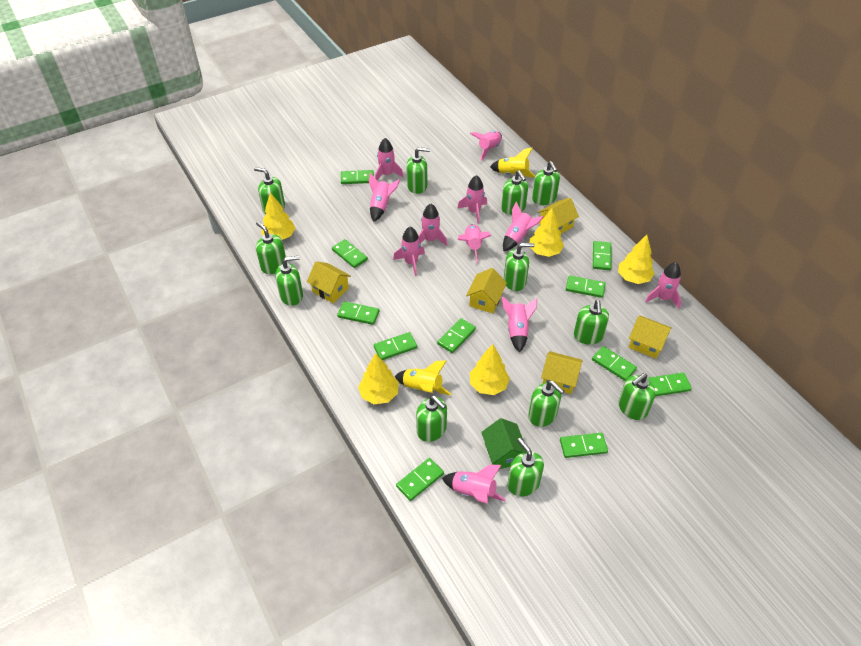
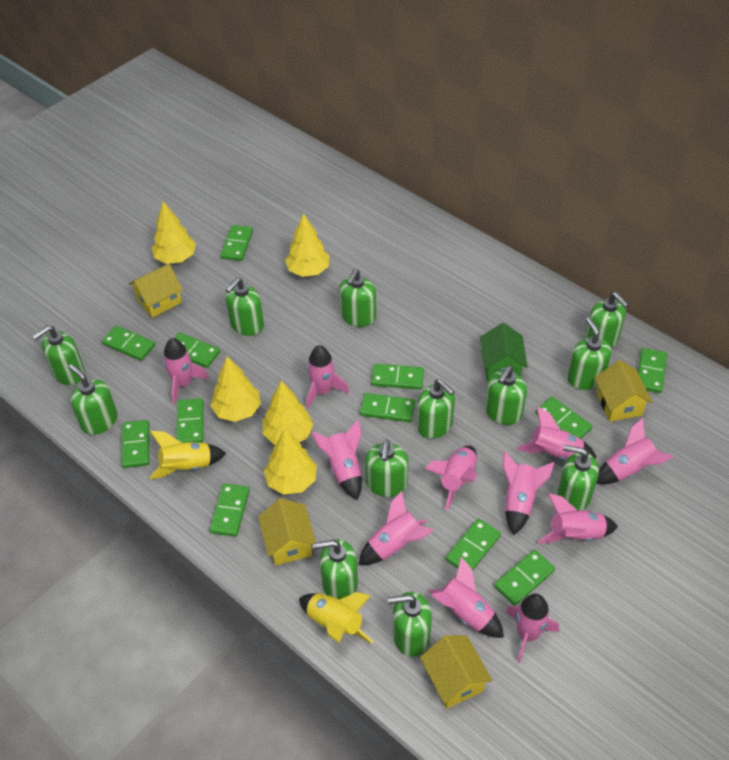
green domino: [332,239,368,268] [337,301,379,325] [341,170,374,184] [374,332,417,360] [396,458,444,501] [437,318,476,353] [560,433,608,458] [566,276,606,298] [592,346,637,381] [593,241,612,270] [647,372,692,396] = 11 -> [102,326,155,361] [122,420,149,468] [175,333,220,368] [176,398,204,443] [209,483,250,537] [220,225,253,261] [360,393,415,422] [371,364,424,390] [446,518,501,571] [494,550,555,606] [535,397,592,439] [638,348,667,393] = 12
yellow house: [307,261,351,303] [466,268,507,313] [538,198,579,234] [541,351,583,394] [629,316,672,359] = 5 -> [129,264,183,318] [258,498,316,565] [420,635,492,709] [595,360,653,422] = 4

